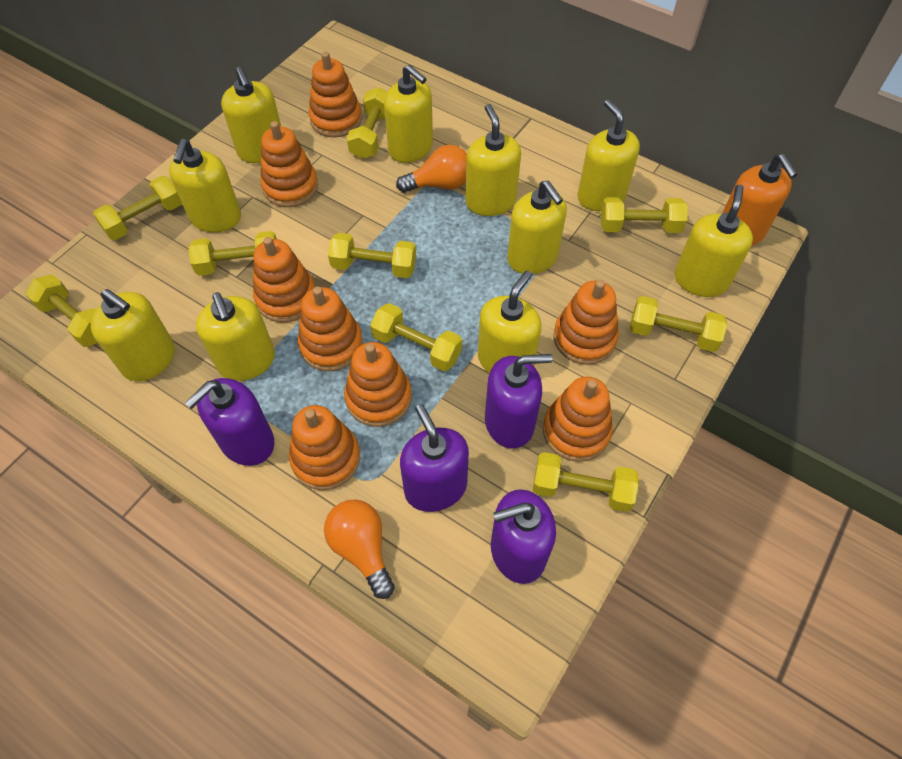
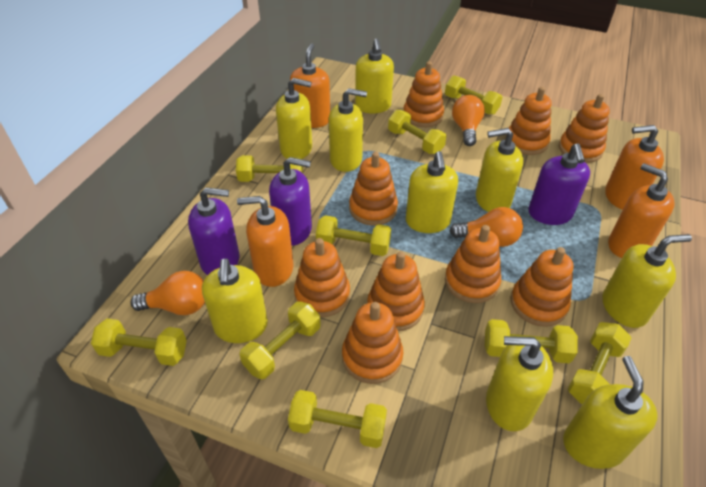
orange light bulb: [324,499,395,599] [396,145,467,193] = 2 -> [130,271,205,315] [450,207,523,247] [452,95,485,146] = 3
orange soap dispenser: [722,154,798,246] = 1 -> [237,196,293,287] [290,43,330,128] [605,125,664,210] [608,163,675,258] = 4
orange stacking toy: [253,237,315,322] [260,121,318,207] [289,405,360,490] [298,287,363,371] [309,52,362,137] [344,342,412,427] [543,377,613,462] [553,280,619,365] = 8 -> [294,238,350,317] [342,302,403,384] [349,152,398,226] [367,251,425,331] [404,61,444,127] [445,225,501,303] [505,87,552,155] [510,247,573,327] [559,94,610,163] = 9
purple soap dispenser: [185,378,274,466] [400,404,469,512] [485,354,552,449] [491,489,556,584] = 4 -> [188,187,239,275] [269,157,312,246] [528,143,590,225] = 3
yellow soap dispenser: [91,289,175,381] [169,139,241,232] [196,292,275,381] [221,67,281,163] [384,64,433,163] [465,104,521,216] [478,270,542,374] [507,180,567,274] [577,100,640,211] [674,185,753,297] = 10 -> [202,258,268,343] [276,78,312,159] [329,88,367,172] [355,39,394,114] [406,151,458,233] [476,128,523,212] [486,336,553,431] [563,356,658,469] [603,234,692,328] = 9

